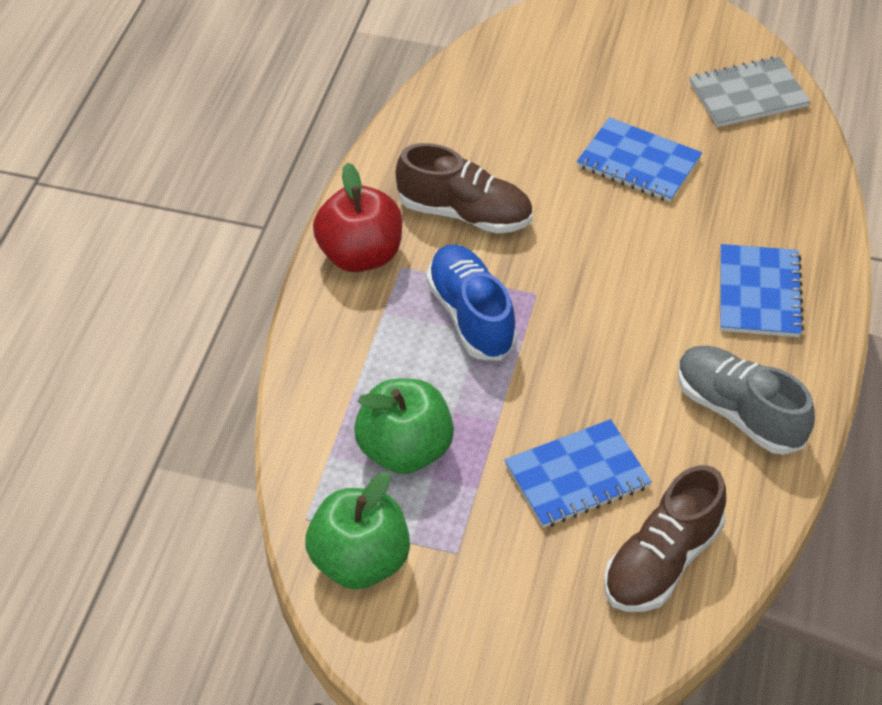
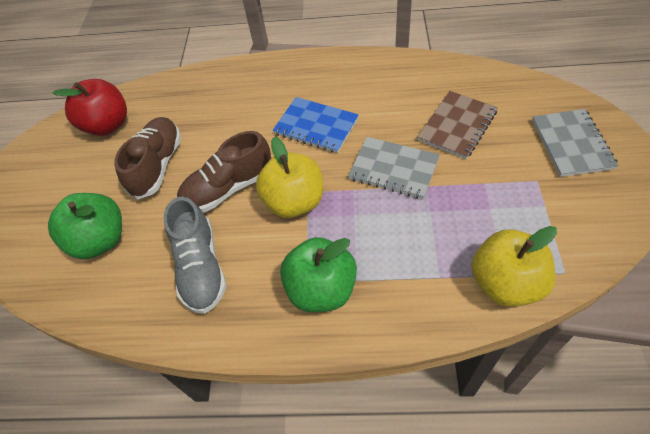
blue notebook: [505,419,652,528] [577,117,702,202] [720,244,804,337] = 3 -> [273,97,359,153] = 1
blue shoe: [426,244,517,361] = 1 -> none = 0
brown notebook: none = 0 -> [417,91,498,159] = 1
grey notebook: [689,56,810,127] = 1 -> [348,137,440,199] [532,109,619,177] = 2
yellow apple: none = 0 -> [256,137,323,218] [471,226,557,307] = 2

